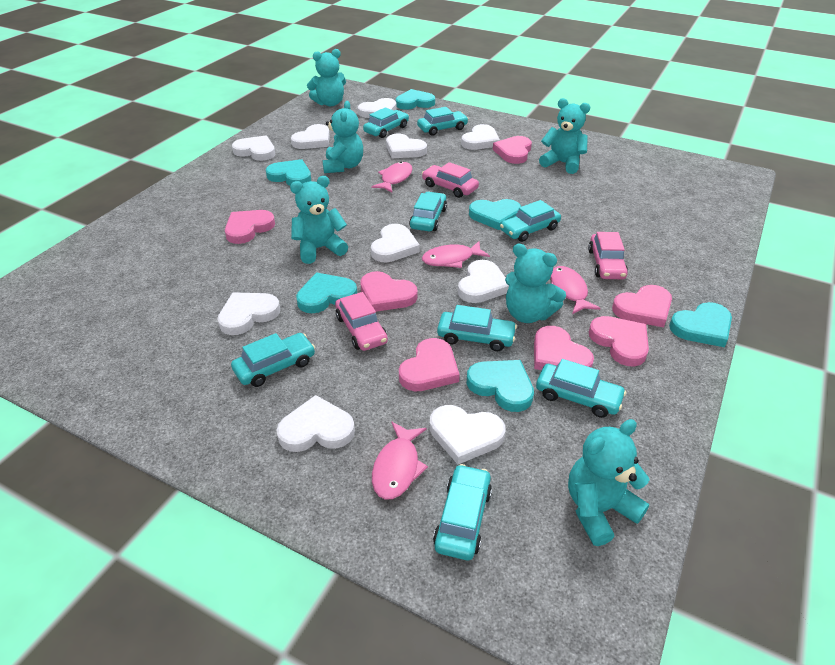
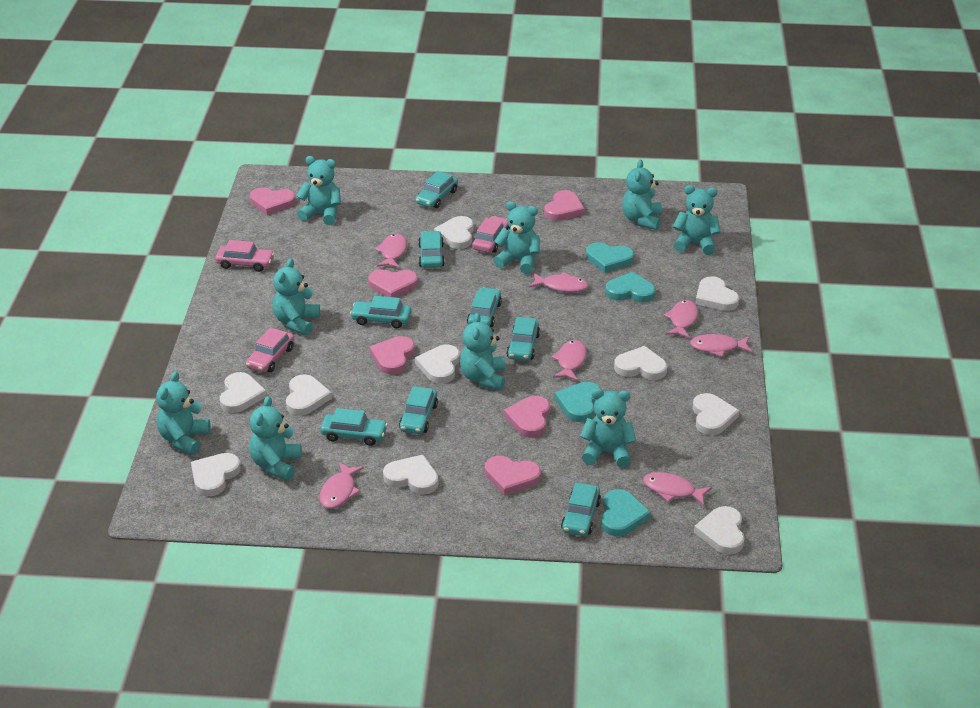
pink fish: [371,162,412,192] [372,421,428,499] [422,241,490,268] [551,266,600,314] = 4 -> [319,462,364,509] [375,233,407,268] [529,272,588,292] [551,340,587,381] [643,472,712,506] [664,300,698,339] [690,334,752,357] = 7
pink heart: [225,210,275,244] [360,271,418,312] [399,338,460,391] [493,136,532,164] [534,326,594,370] [589,316,649,366] [612,285,672,327] = 7 -> [250,188,296,215] [368,269,418,298] [369,336,415,375] [485,456,541,495] [504,396,550,438] [544,190,585,221] = 6
turquoise heart: [266,159,311,186] [296,272,357,313] [396,89,435,110] [467,360,534,412] [469,199,521,230] [669,302,732,347] = 6 -> [555,382,601,422] [586,242,634,273] [601,489,651,536] [605,272,656,302] = 4
turquoise teddy bear: [290,176,348,264] [307,49,346,106] [323,101,363,173] [505,244,566,323] [539,98,590,174] [568,419,650,546] = 6 -> [156,371,210,455] [249,396,302,481] [273,258,320,335] [296,156,341,225] [460,313,506,390] [493,201,540,274] [580,389,636,468] [622,160,662,230] [673,185,721,255] = 9

